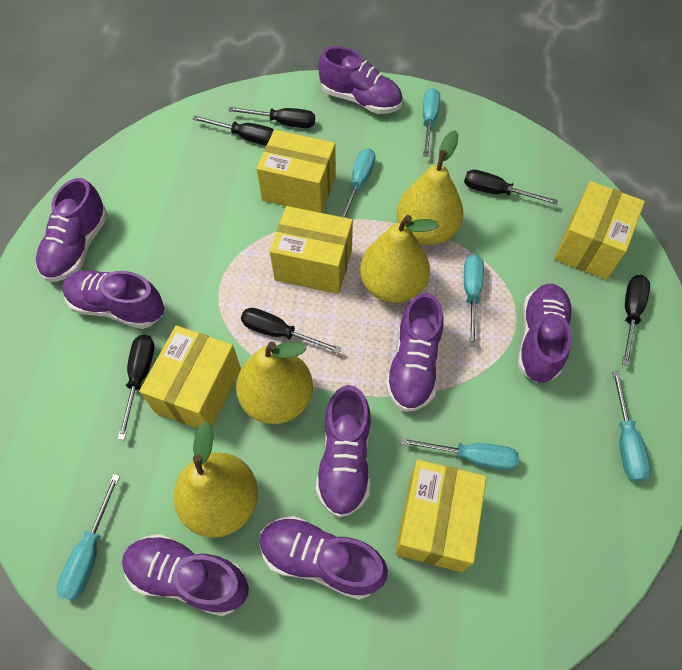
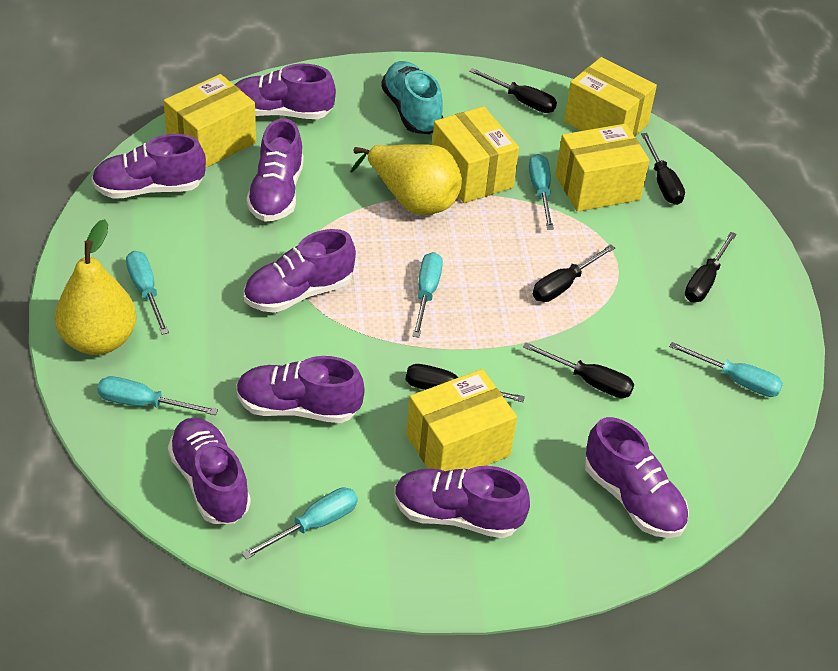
turquoise shoe: none = 0 -> [381,61,443,134] = 1
yellow pear: [174,421,258,538] [236,341,313,424] [360,215,439,303] [397,130,463,245] = 4 -> [55,219,137,355] [350,144,462,215] = 2

